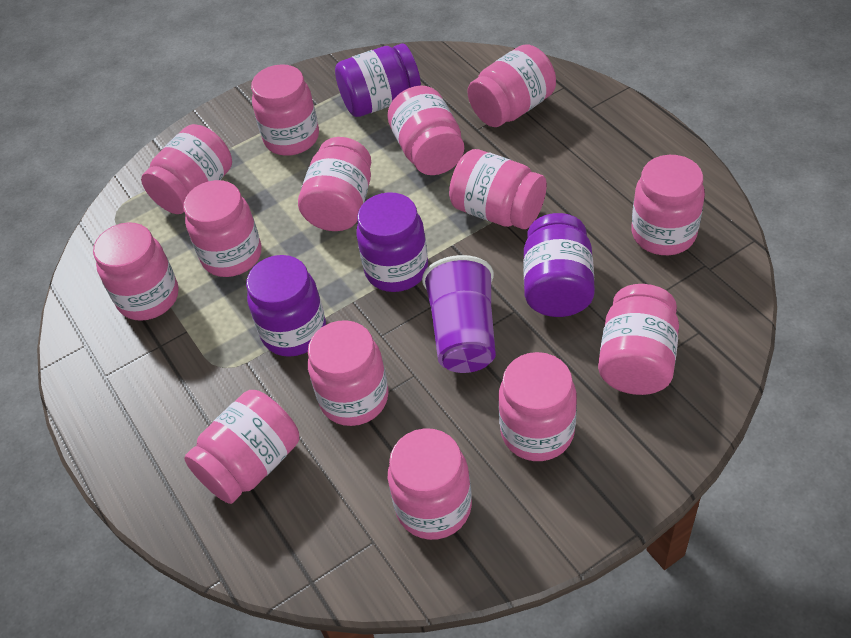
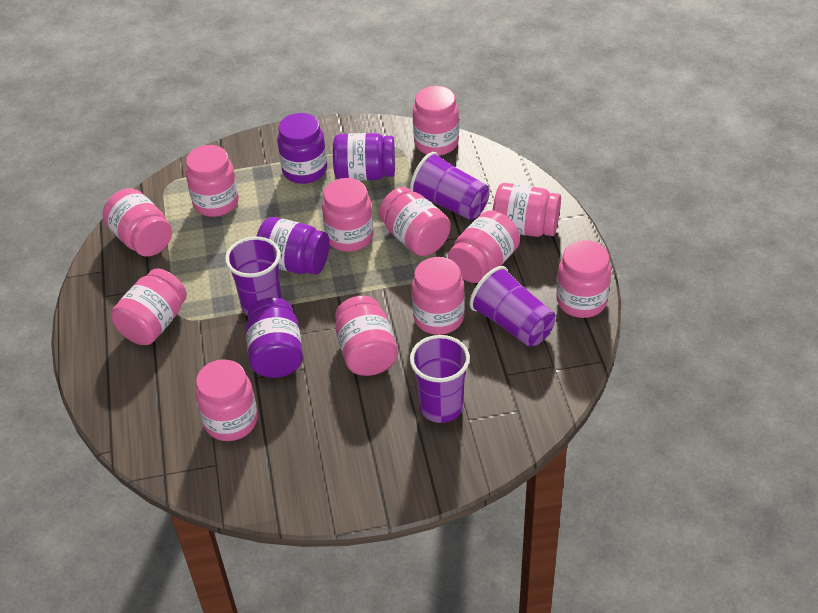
pink jar: [93,222,179,321] [141,124,232,214] [183,180,261,277] [184,390,299,504] [251,64,319,156] [298,137,371,231] [308,320,388,426] [387,86,464,175] [388,428,472,540] [449,149,547,229] [467,44,556,127] [498,352,577,461] [598,284,679,395] [631,155,705,255] = 14 -> [103,188,172,257] [111,268,187,345] [186,145,239,217] [196,359,258,441] [322,178,374,252] [335,296,398,376] [379,187,451,256] [412,257,465,335] [413,86,459,156] [448,210,520,283] [493,183,561,237] [556,240,611,318] = 12
purple cup: [422,255,496,373] = 1 -> [225,237,282,315] [410,152,490,220] [410,335,470,423] [469,266,555,347] = 4

